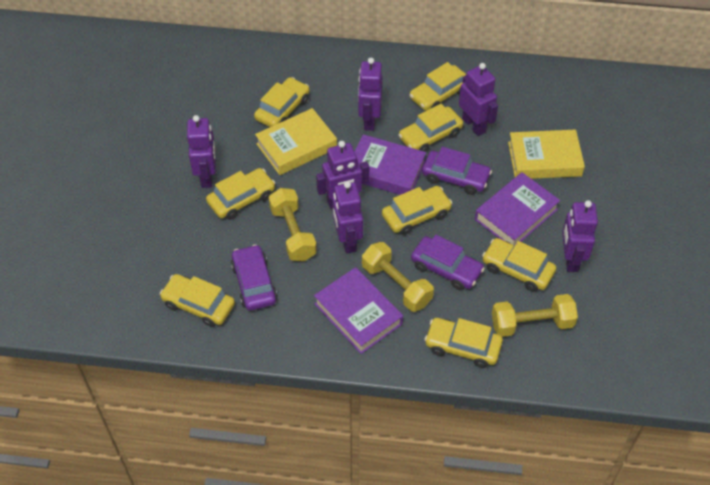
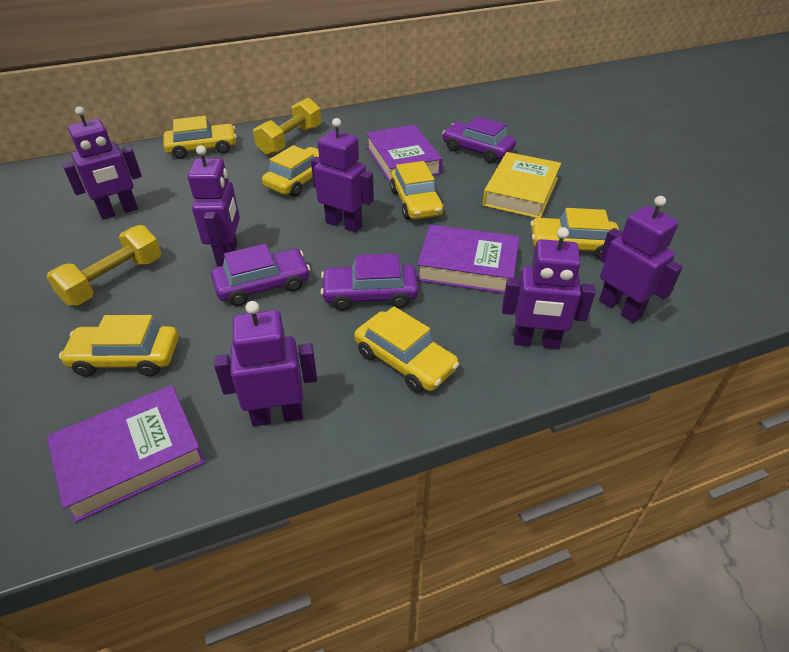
yellow book: [255,108,337,175] [508,130,585,179] = 2 -> [483,152,561,218] = 1
yellow car: [160,274,235,327] [206,168,275,220] [254,77,310,127] [382,186,452,235] [399,104,463,152] [410,62,466,111] [424,318,503,368] [482,238,556,292] = 8 -> [59,315,178,377] [163,116,237,159] [262,145,319,197] [354,306,459,393] [390,161,444,220] [530,208,619,259] = 6
yellow dumbbell: [269,188,317,261] [362,242,434,312] [492,294,578,337] = 3 -> [47,225,161,305] [253,98,321,155] = 2

